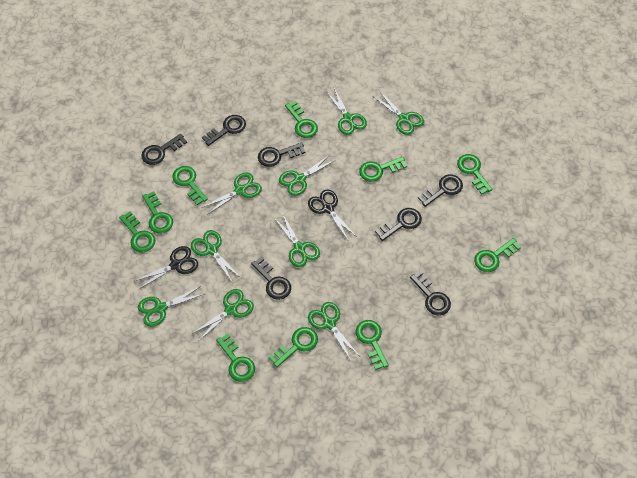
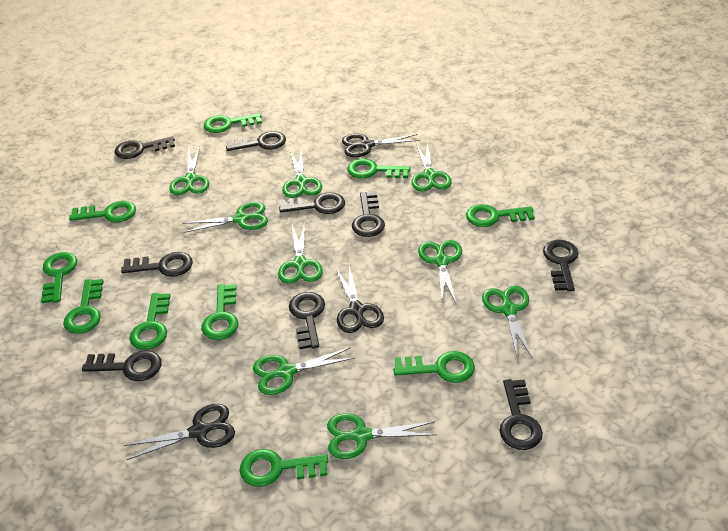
black key: [141,134,187,165] [202,115,246,146] [251,257,291,300] [258,142,306,167] [375,208,422,241] [410,270,451,316] [418,175,463,207] = 7 -> [82,350,162,381] [115,136,175,159] [121,252,193,277] [226,131,286,151] [279,192,345,214] [289,292,325,349] [352,192,385,237] [499,379,543,450] [543,240,579,291] = 9
black scissors: [133,246,198,290] [308,189,357,240] = 2 -> [124,404,235,460] [335,266,384,333] [342,134,420,157] = 3

